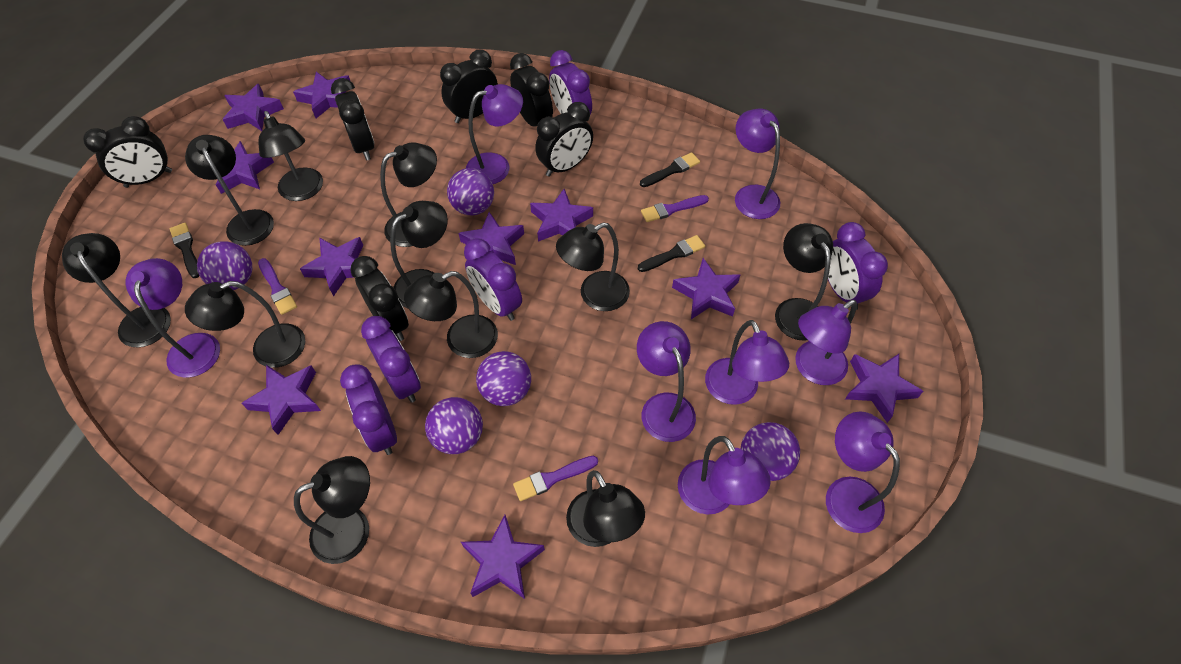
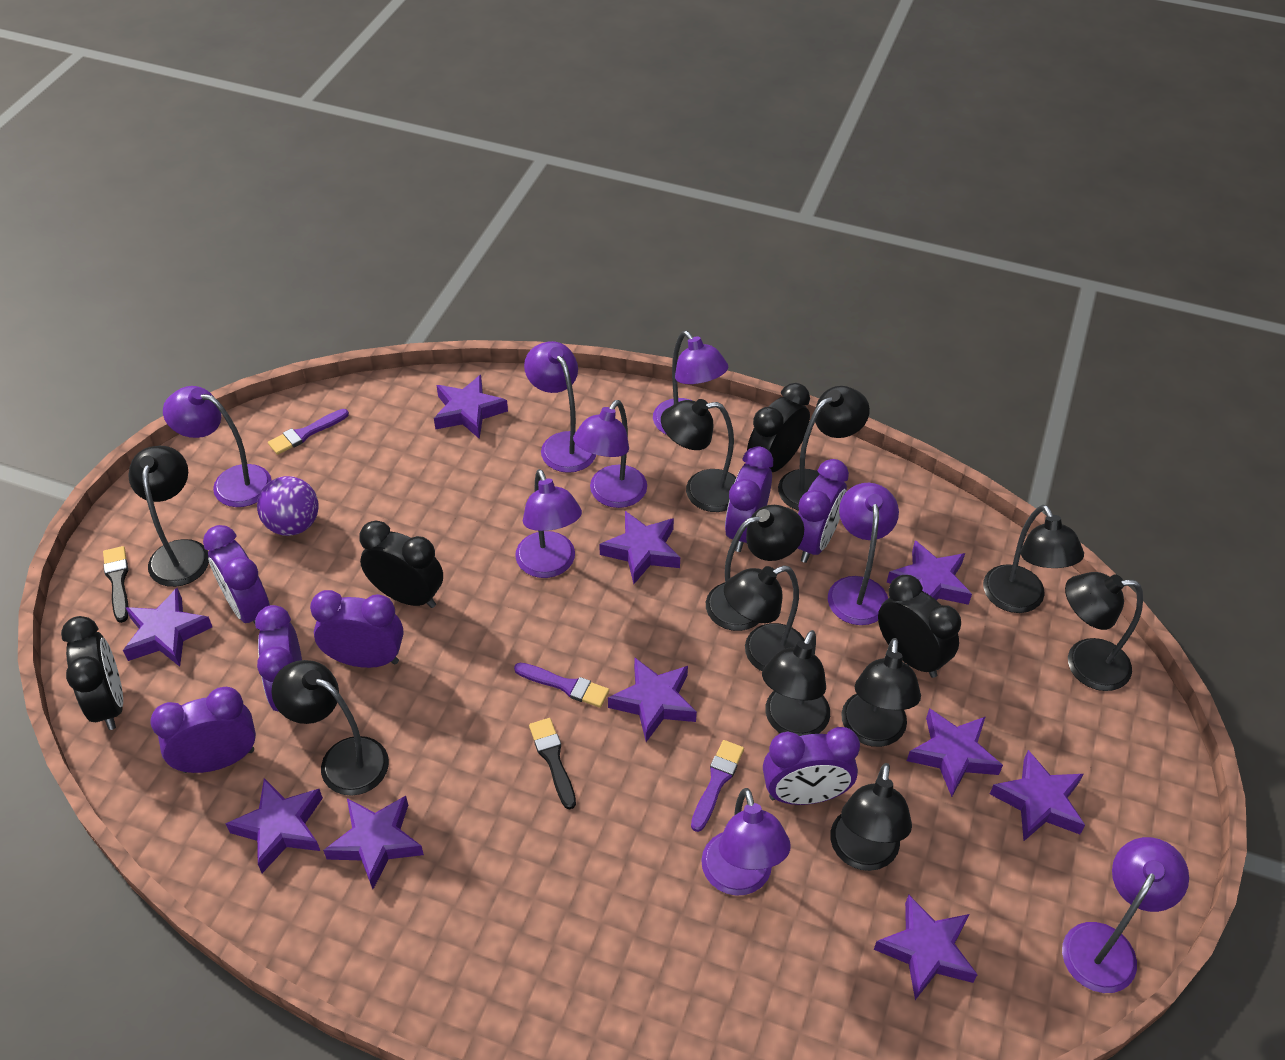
black brush: [170,223,199,278] [638,235,705,272] [640,152,700,187] = 3 -> [103,546,129,623] [529,718,576,809] = 2
black clock: [83,116,172,188] [331,78,374,160] [350,256,409,341] [440,49,498,123] [510,53,553,126] [535,102,593,177] = 6 -> [61,616,123,730] [359,520,443,608] [747,383,810,472] [878,575,961,678] = 4
purple ball: [197,241,252,290] [425,397,483,454] [447,168,494,215] [476,351,531,406] [741,422,800,481] = 5 -> [257,476,319,536] = 1
purple clock: [340,365,397,455] [361,316,421,403] [464,238,522,321] [549,50,592,115] [828,222,888,310] = 5 -> [150,687,256,773] [203,525,270,630] [255,605,302,712] [310,590,404,668] [725,446,773,552] [763,727,860,805] [797,459,849,563] = 7

